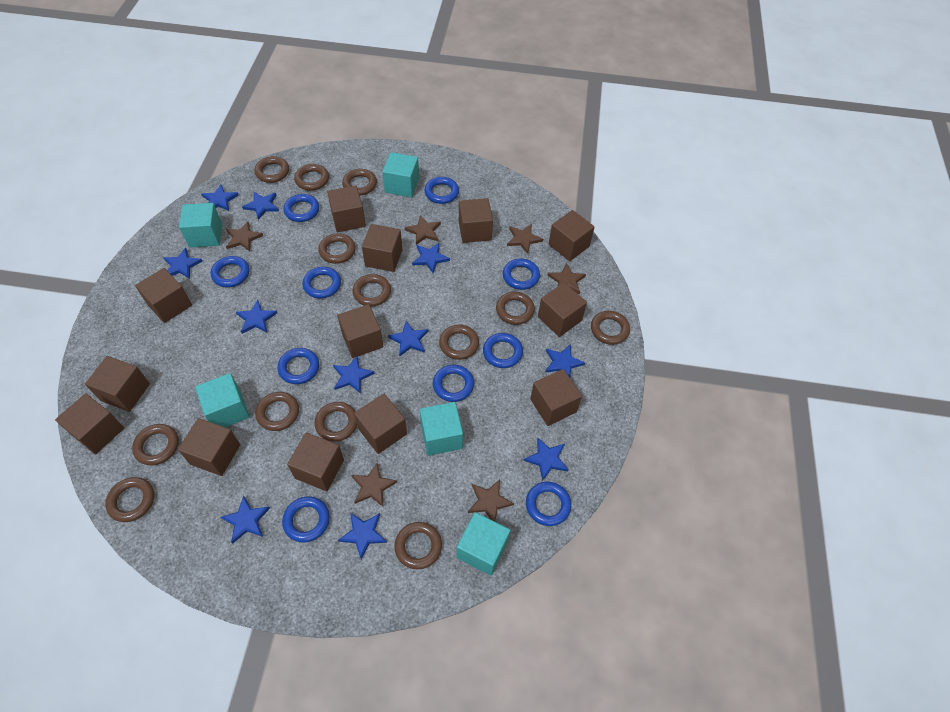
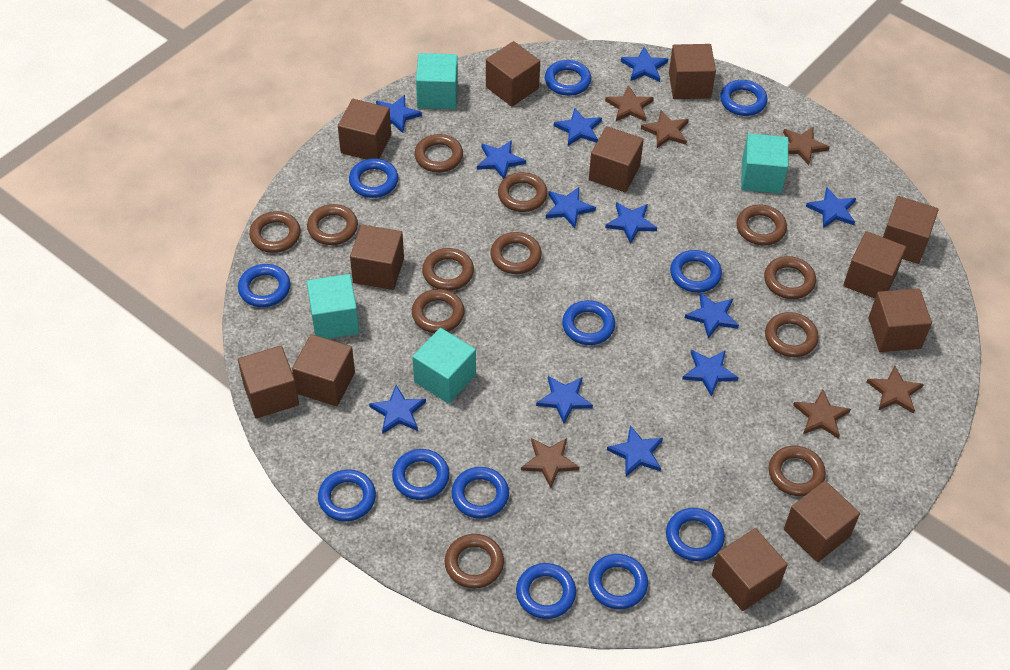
blue ring: [211,256,250,288] [277,348,319,384] [282,496,330,542] [283,194,319,222] [302,267,341,299] [424,177,459,204] [433,365,474,402] [483,333,523,368] [503,258,540,290] [526,482,571,526] = 10 -> [238,264,290,307] [318,469,376,522] [349,158,398,198] [392,449,450,500] [451,467,509,519] [516,563,576,619] [545,60,591,96] [562,300,615,345] [588,554,648,609] [666,508,725,561] [670,250,722,293] [720,80,767,116] = 12
blue star: [163,248,203,279] [201,184,239,211] [221,496,270,544] [236,300,277,334] [242,192,279,220] [333,356,375,394] [338,513,387,559] [388,321,429,357] [412,242,450,273] [524,438,569,481] [545,344,585,377] = 11 -> [369,385,426,434] [376,95,422,133] [477,140,526,179] [536,376,593,423] [546,187,596,228] [554,108,602,146] [605,202,657,244] [607,425,663,476] [621,47,668,82] [682,350,739,397] [685,292,739,339] [806,187,856,228] = 12
brown cube: [55,394,124,454] [85,356,150,412] [135,268,192,323] [178,418,240,476] [287,432,344,491] [327,185,366,232] [337,304,383,358] [354,394,407,454] [362,224,403,272] [459,198,493,243] [530,369,582,426] [538,282,587,337] [549,210,595,261] = 13 -> [238,346,299,418] [292,334,355,406] [338,99,391,159] [350,224,404,290] [486,41,540,107] [589,126,644,192] [669,44,716,99] [712,528,788,611] [784,481,860,562] [843,231,906,299] [868,289,932,352] [883,196,939,264] = 12
brown ring: [105,477,154,522] [132,424,179,465] [254,156,289,183] [255,392,299,431] [294,164,329,191] [314,402,357,442] [318,233,356,264] [342,169,377,195] [353,274,391,307] [394,522,442,569] [439,325,479,360] [496,292,535,325] [591,311,630,345] = 13 -> [249,211,301,253] [307,204,358,245] [412,289,465,333] [414,134,463,173] [422,248,474,291] [445,534,504,589] [490,232,542,274] [498,172,548,212] [736,205,787,245] [764,256,816,299] [765,312,819,357] [769,446,826,496] = 12
turquoise cube: [179,203,222,248] [195,373,250,427] [382,152,419,197] [420,402,463,456] [457,512,511,576] = 5 -> [307,274,359,339] [413,328,476,404] [416,53,458,109] [741,133,788,194] = 4

